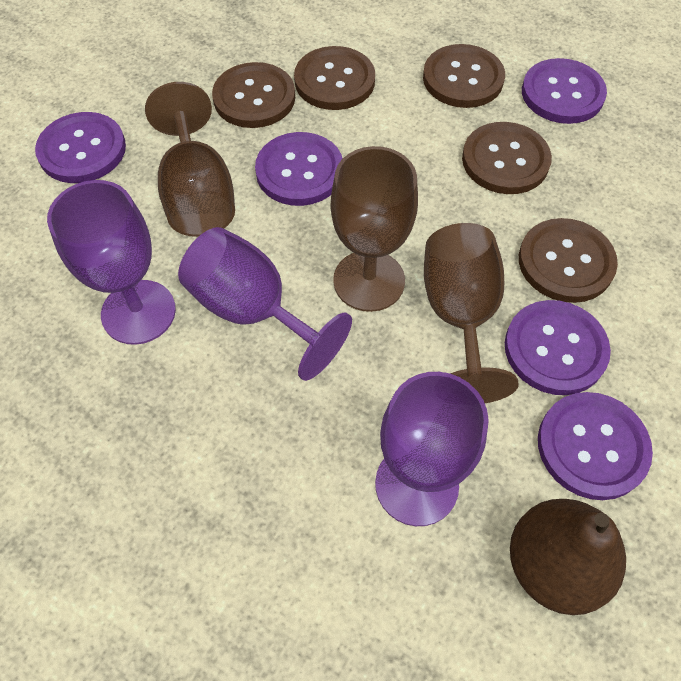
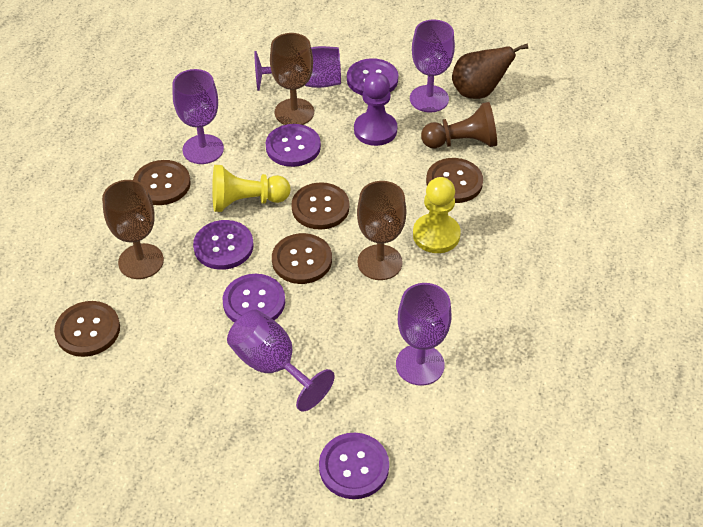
brown pawn: none = 0 -> [421,102,497,149] = 1
purple goblet: [47,180,176,345] [178,227,352,381] [375,372,489,526] = 3 -> [173,69,224,164] [227,309,335,412] [254,46,341,91] [396,283,451,386] [410,20,455,112] = 5
purple pawn: none = 0 -> [354,73,397,146] = 1
yellow pawn: none = 0 -> [212,165,290,212] [413,177,461,253] = 2

